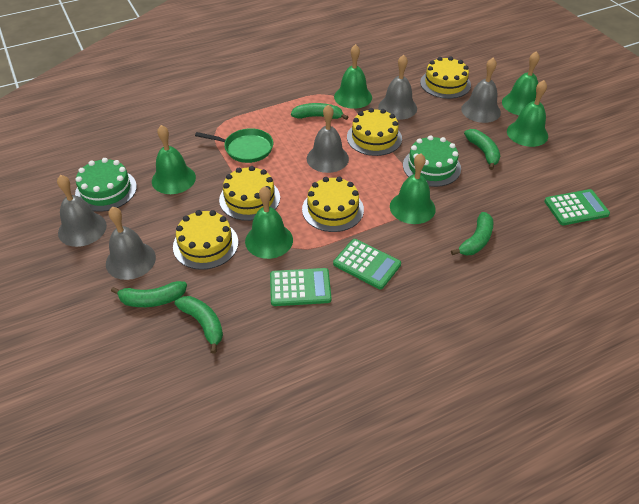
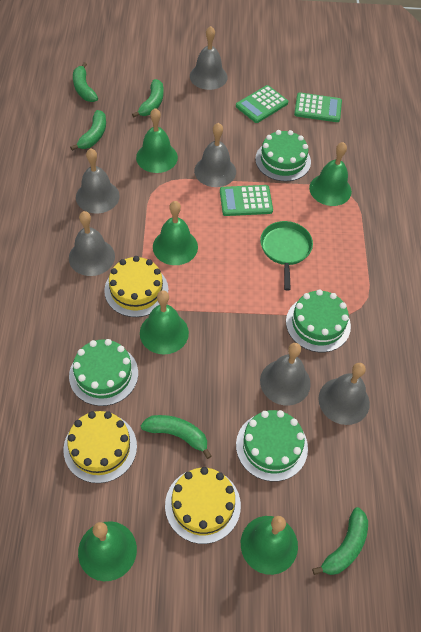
green cake: [75,158,137,212] [403,135,461,187] = 2 -> [69,339,138,406] [236,410,308,482] [255,130,311,181] [286,289,351,352] = 4
grey bell: [57,175,107,247] [106,206,156,280] [307,104,349,173] [378,55,417,120] [461,58,501,123] = 5 -> [69,211,115,276] [76,148,120,214] [190,26,227,90] [194,123,236,187] [260,343,311,405] [318,363,370,425] = 6
yellow cake: [173,210,238,270] [219,166,280,221] [302,177,364,232] [347,108,402,156] [420,57,471,99] = 5 -> [63,411,137,483] [104,256,168,317] [165,467,241,544] = 3

